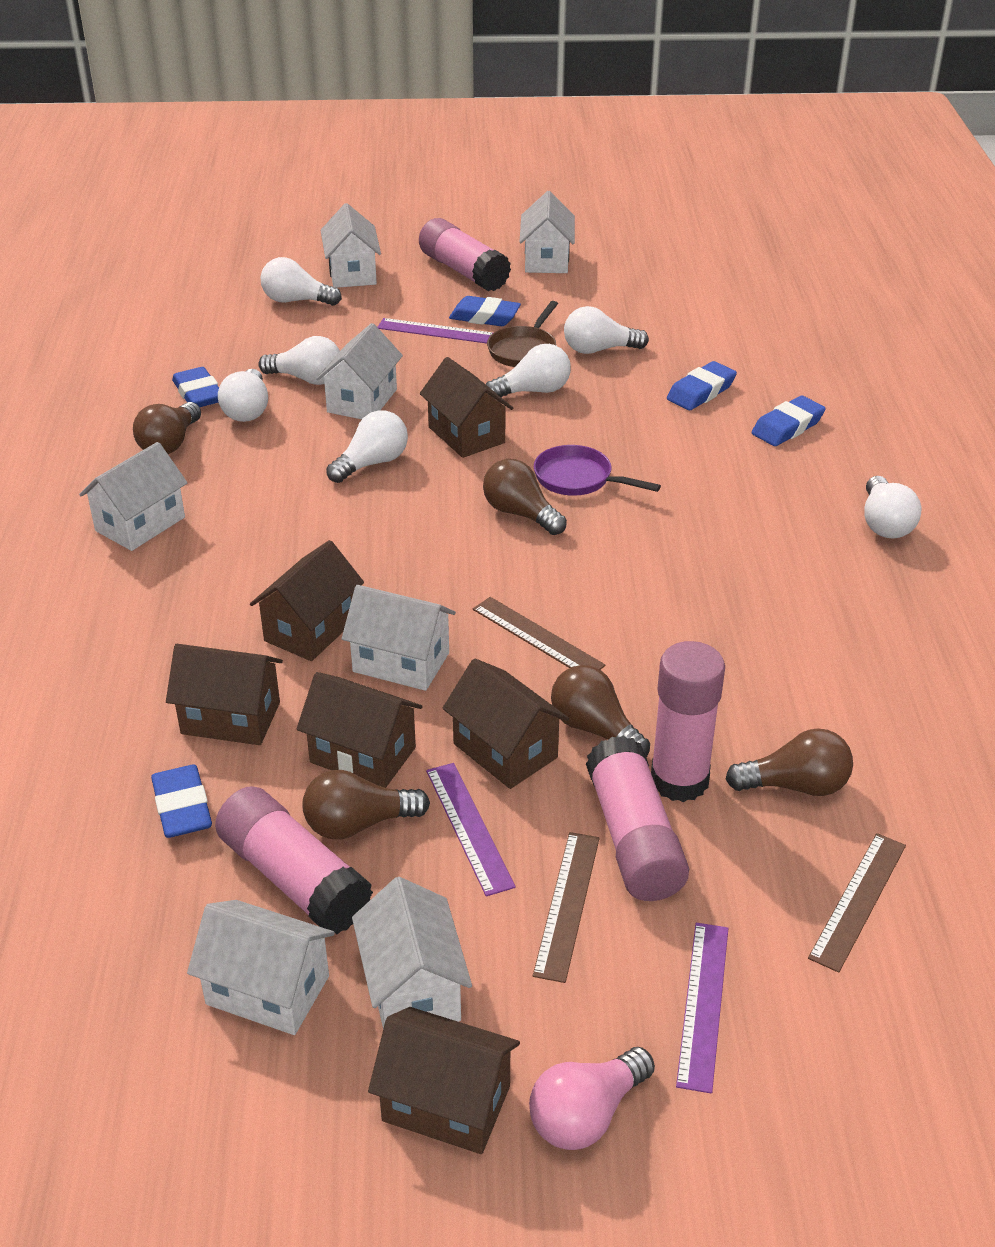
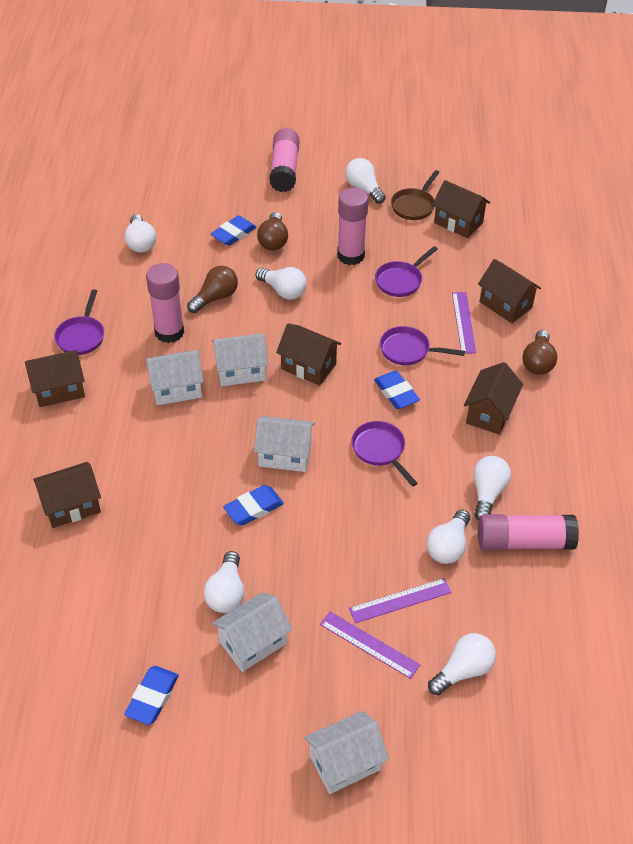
blue eraser: [151,765,212,838] [172,367,219,407] [449,296,521,326] [667,361,737,410] [752,396,826,446] = 5 -> [124,666,179,725] [211,216,257,246] [223,485,284,525] [374,371,420,409] = 4
brown light bulb: [133,402,201,454] [302,770,430,839] [483,459,567,535] [551,665,650,757] [725,728,853,796] = 5 -> [187,266,238,313] [257,212,288,251] [523,330,557,375] = 3
brown ruler: [473,597,605,670] [533,832,600,983] [808,833,906,973] = 3 -> none = 0
pink light bulb: [529,1047,655,1150] = 1 -> none = 0
purple pan: [534,445,661,496] = 1 -> [54,289,104,355] [351,421,418,487] [375,246,438,297] [380,326,465,365] = 4
white house: [79,442,188,551] [187,900,335,1035] [316,323,403,419] [321,203,381,288] [342,585,456,691] [352,877,472,1029] [520,191,575,273] = 7 -> [146,350,204,405] [212,333,268,386] [212,592,293,672] [254,416,315,472] [304,711,389,794] = 5

